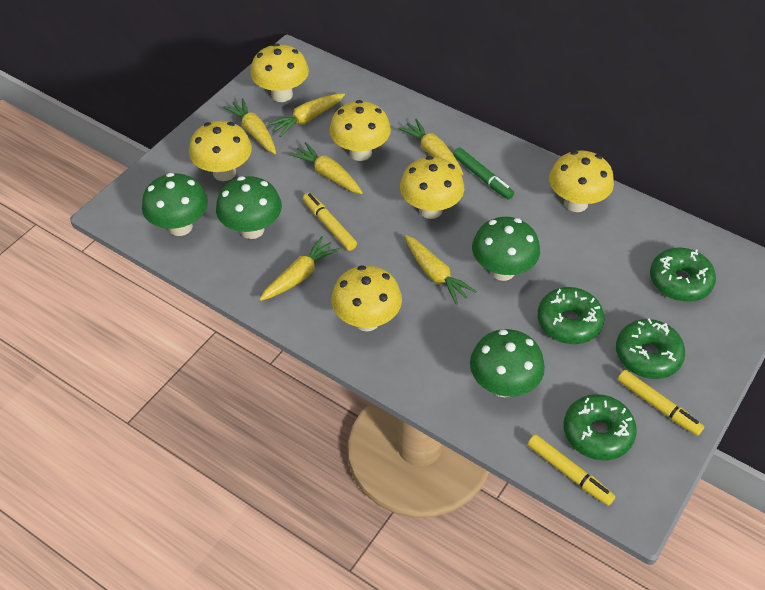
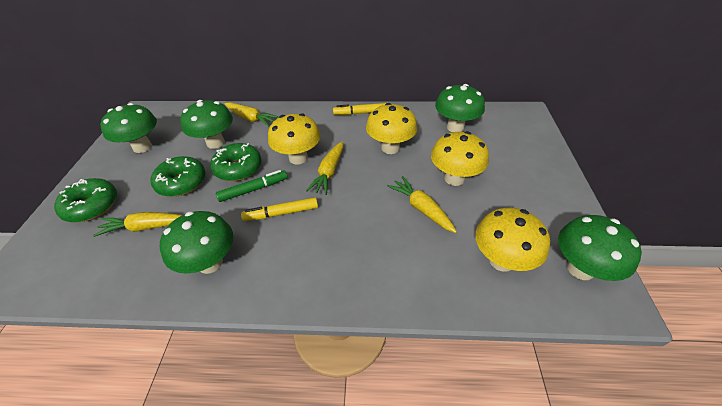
green donut: [537,287,604,344] [564,394,637,460] [616,318,685,379] [650,247,716,302] = 4 -> [54,178,117,222] [151,156,205,197] [210,143,261,181] = 3
green mushroom: [142,173,208,236] [216,176,282,239] [470,329,545,397] [472,217,540,281] = 4 -> [100,103,157,153] [160,211,233,274] [180,100,233,149] [435,84,485,132] [558,215,642,281] = 5
yellow carrot: [223,98,276,154] [259,236,340,301] [267,94,345,137] [289,142,363,194] [398,119,463,175] [405,235,477,305] = 6 -> [93,212,182,237] [225,102,279,127] [306,142,343,195] [387,176,457,233] = 4
yellow marker: [303,193,357,251] [528,434,615,506] [618,370,704,436] = 3 -> [241,197,318,221] [333,103,386,115] = 2
yellow mushroom: [189,121,252,181] [250,43,309,102] [329,100,391,161] [331,265,402,331] [400,156,464,219] [549,150,614,212] = 6 -> [268,113,321,165] [366,103,417,154] [431,131,489,186] [475,208,550,272] = 4

